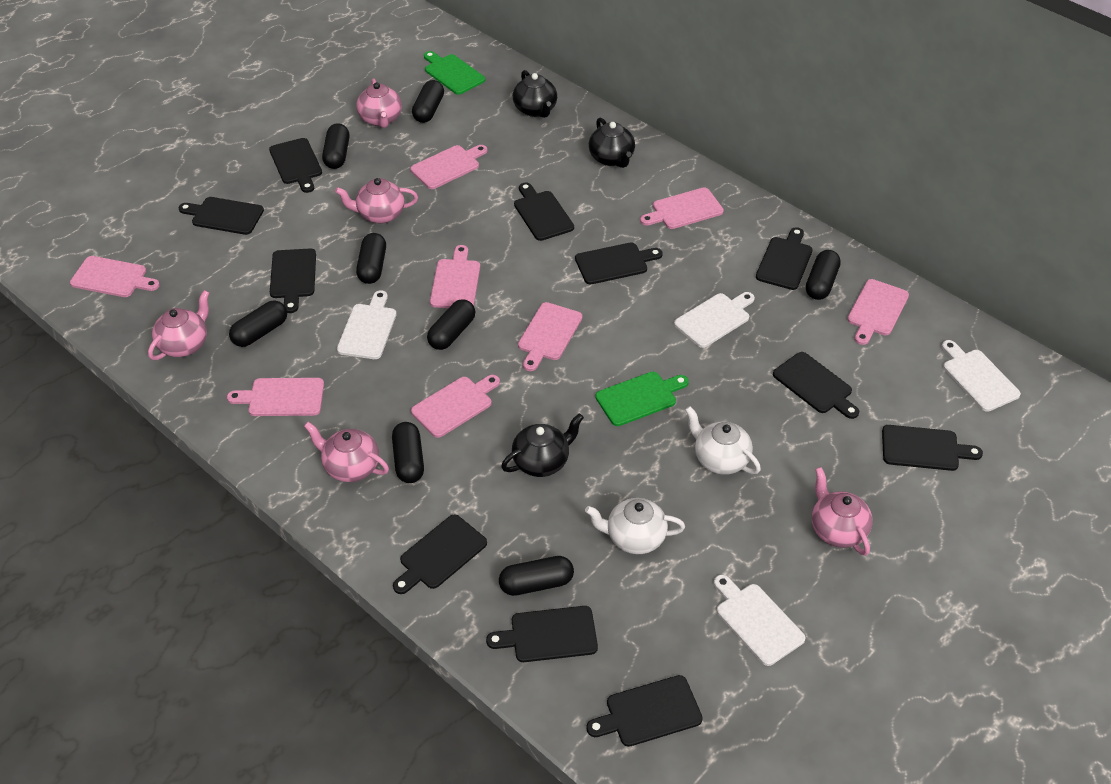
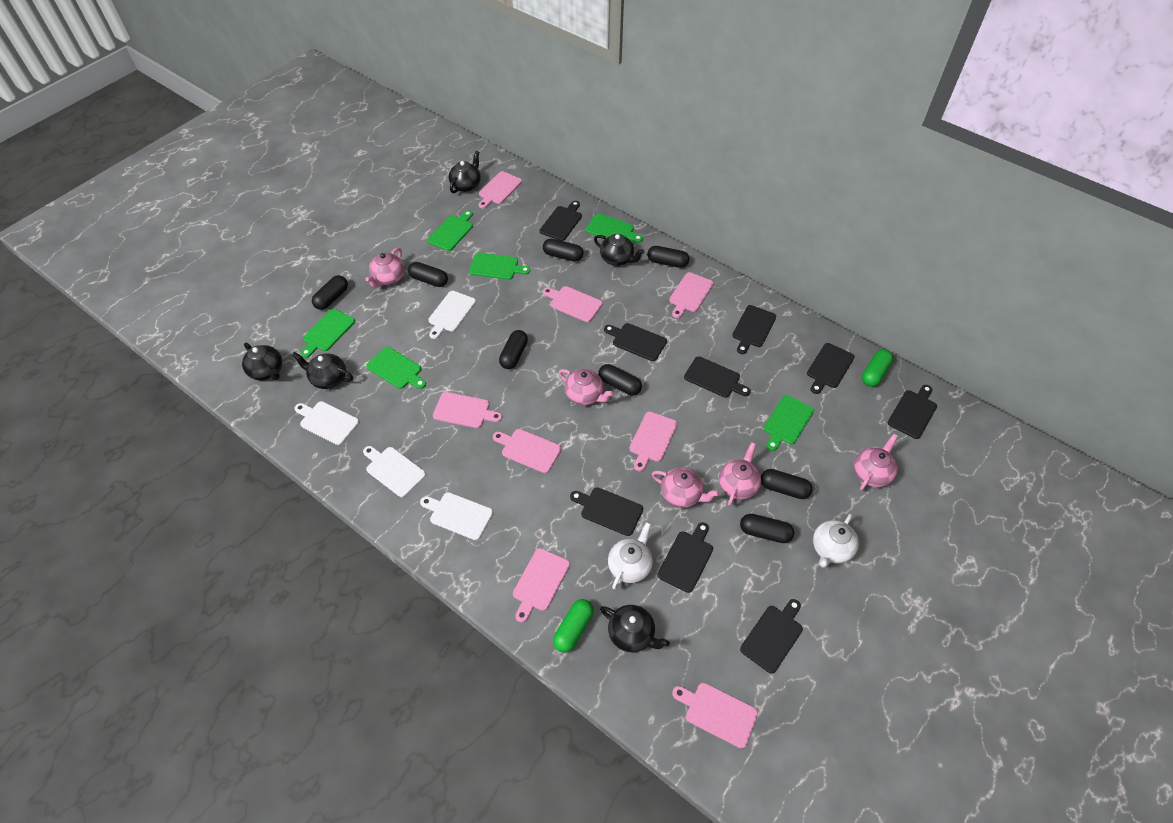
black cutting board: [179,197,264,235] [269,138,322,193] [270,249,316,313] [393,514,487,594] [486,606,598,662] [514,182,574,241] [575,242,663,284] [586,675,703,747] [756,227,813,290] [773,352,859,419] [882,425,983,471] = 11 -> [540,201,582,241] [570,487,643,536] [604,323,667,361] [658,522,713,593] [684,356,751,398] [732,305,776,354] [740,599,803,674] [807,343,855,394] [888,385,937,439] = 9
black teapot: [501,413,584,477] [513,70,557,118] [589,117,635,168] = 3 -> [242,342,282,380] [292,352,353,389] [449,151,481,193] [594,234,644,266] [600,605,670,652] = 5
green capsule: none = 0 -> [553,599,594,653] [862,349,893,387] = 2
green cutting board: [424,51,485,95] [595,372,689,426] = 2 -> [301,309,355,358] [366,347,426,389] [428,210,473,251] [469,253,530,280] [586,214,643,243] [764,395,814,451] = 6

